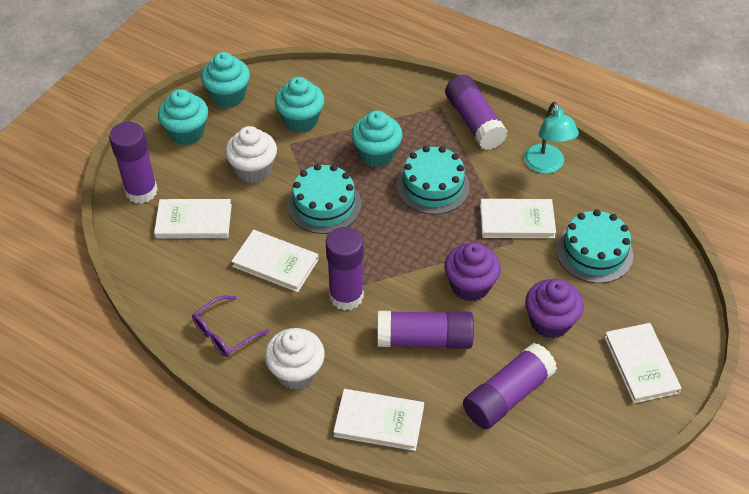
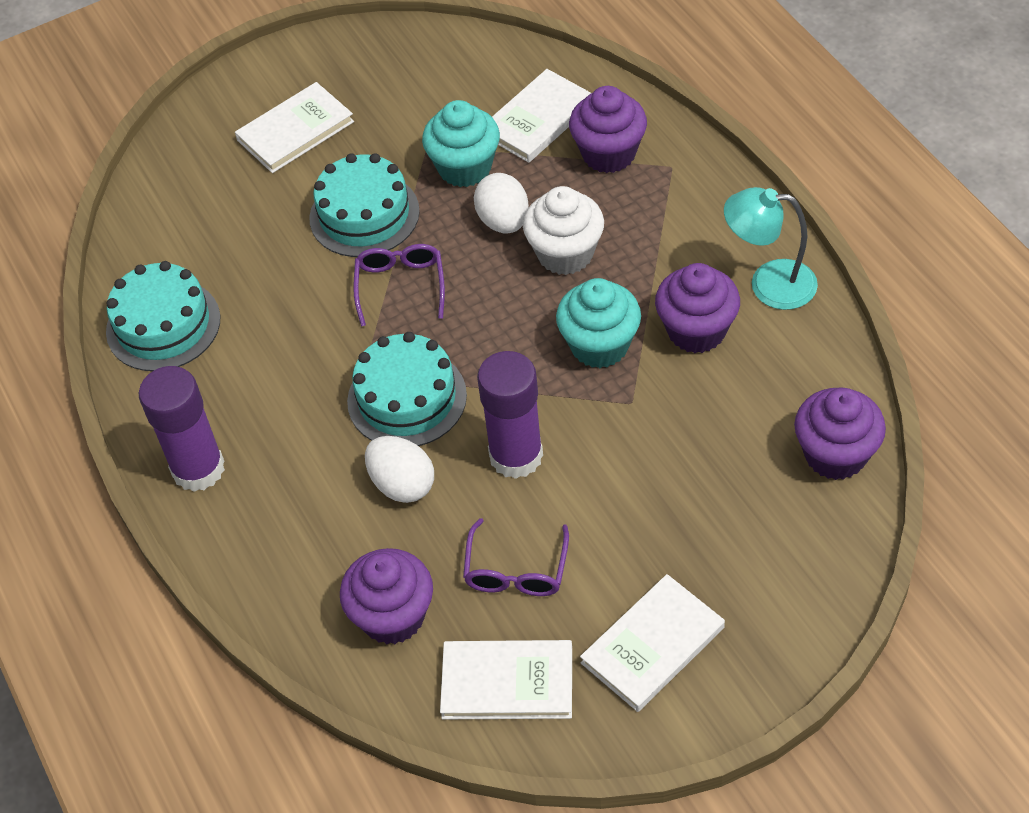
purple cupcake: [444,242,501,302] [525,279,584,339] = 2 -> [340,548,433,644] [569,86,647,173] [655,263,740,353] [794,388,886,480] = 4
purple glasses: [192,295,269,357] = 1 -> [353,244,445,326] [463,518,569,596] = 2
purple glue stick: [109,122,158,203] [326,227,364,311] [378,311,474,349] [445,75,508,150] [463,343,557,429] = 5 -> [139,366,225,492] [477,351,543,479] = 2
turquoise cupcake: [158,89,208,145] [201,52,250,108] [275,77,324,133] [351,111,403,167] = 4 -> [422,100,500,187] [556,278,641,368] = 2
white book: [154,199,232,238] [231,230,319,292] [333,389,424,451] [480,199,556,238] [604,323,682,403] = 5 -> [235,82,354,173] [440,640,572,719] [492,69,591,163] [580,574,725,712] = 4
white cupcake: [225,126,277,183] [265,328,325,390] = 2 -> [523,186,604,275] = 1
white egg: none = 0 -> [365,436,434,503] [474,173,529,234] = 2

